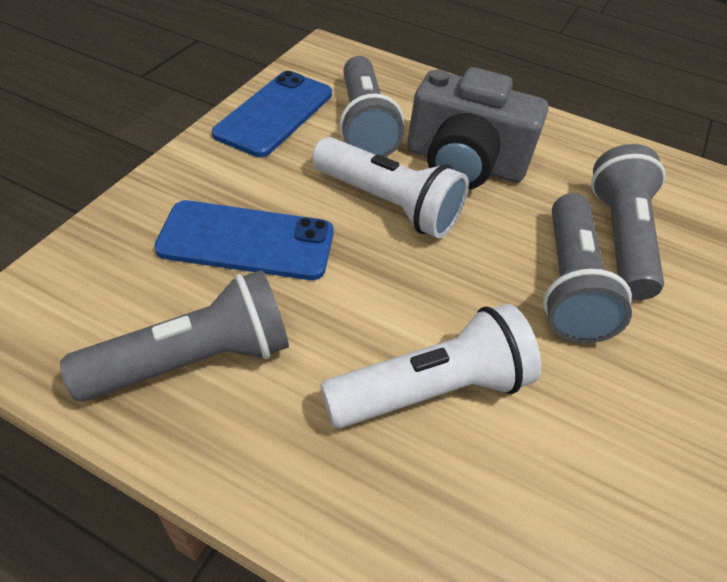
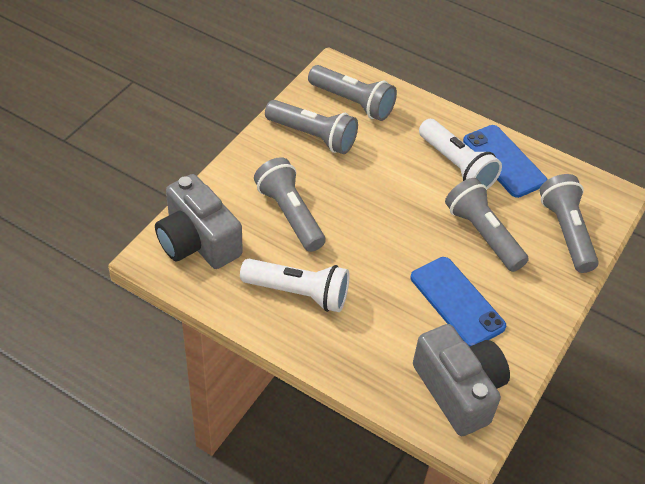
grey camera: [407,67,548,190] = 1 -> [155,174,243,269] [413,324,510,436] = 2
grey flashlight: [60,270,289,402] [339,56,404,157] [543,193,632,343] [591,144,666,300] = 4 -> [254,157,326,252] [265,100,358,154] [308,65,397,121] [445,178,529,272] [539,174,599,273] = 5

